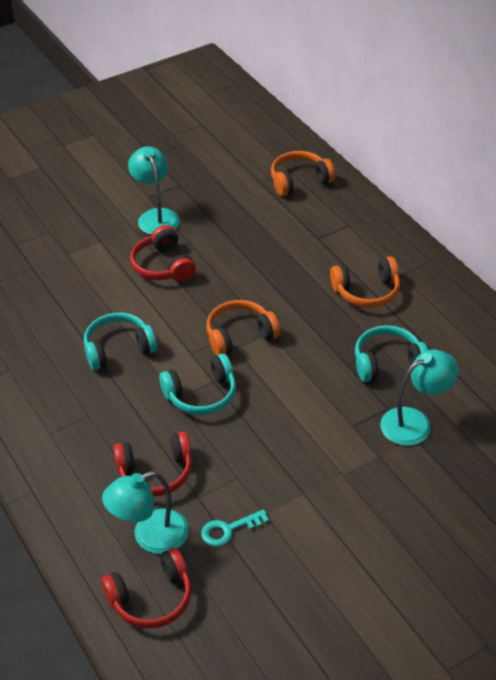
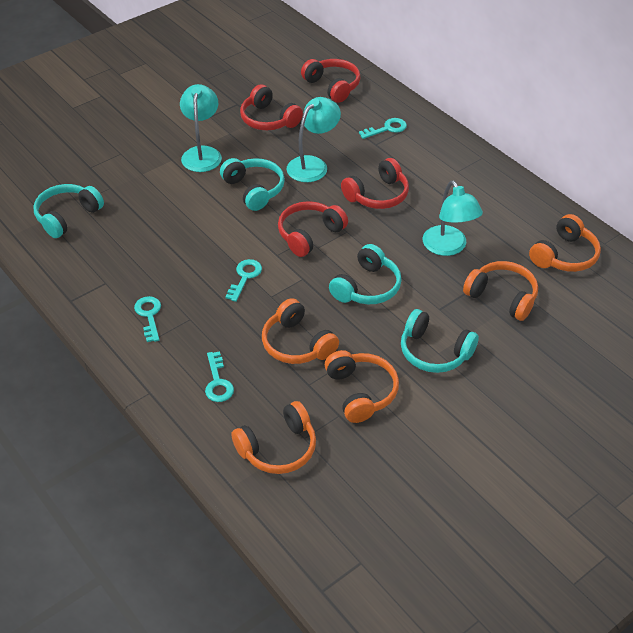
orange headphones: [206,300,280,356] [271,151,335,196] [330,256,400,308] = 3 -> [232,401,316,474] [262,298,339,364] [325,350,399,423] [463,261,538,321] [529,214,601,272] = 5
red headphones: [101,548,191,629] [113,431,192,496] [130,225,196,282] = 3 -> [240,84,303,131] [278,201,348,257] [301,59,360,103] [341,158,409,209] = 4
turquoise headphones: [84,313,157,370] [159,354,236,415] [355,325,428,382] = 3 -> [33,184,104,238] [220,158,285,211] [329,244,402,304] [401,309,479,373] = 4
turquoise key: [201,509,269,547] = 1 -> [134,296,161,342] [205,351,234,402] [225,259,262,302] [359,118,407,139] = 4

